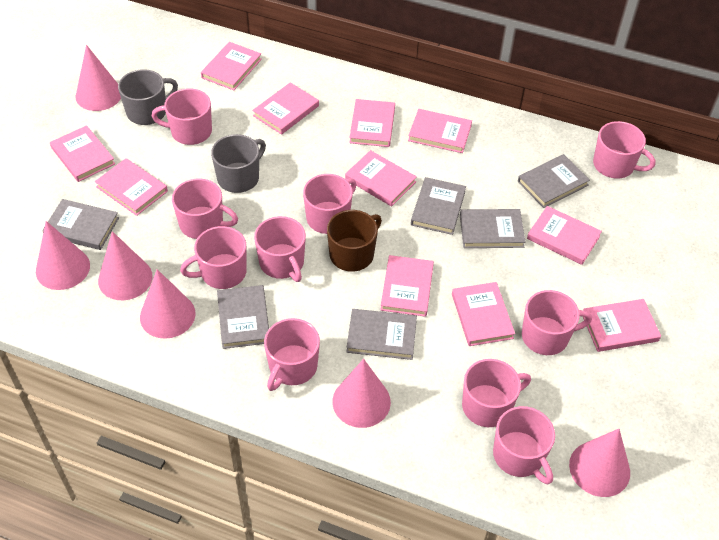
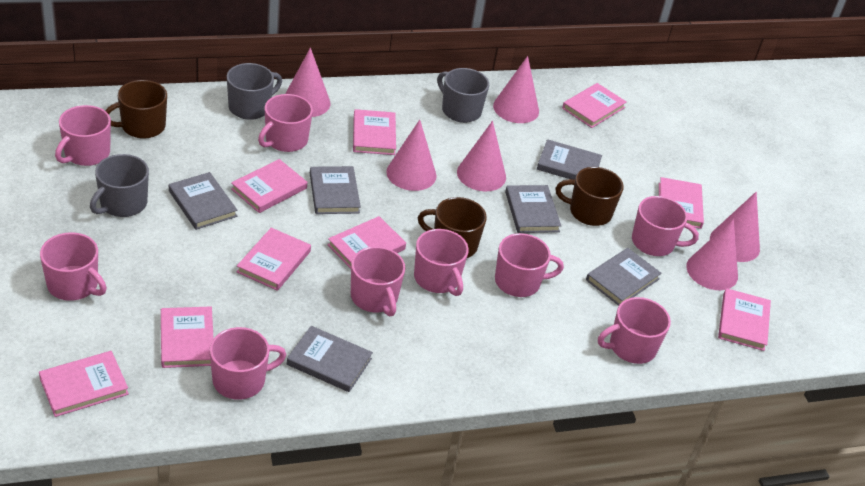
brown mug: [327,210,382,272] = 1 -> [105,80,167,138] [418,197,487,258] [556,167,624,226] = 3
grey mug: [118,69,178,125] [211,134,266,193] = 2 -> [90,154,149,217] [227,63,282,120] [437,68,489,123] = 3
pink book: [50,125,115,182] [95,158,168,216] [201,42,262,90] [252,82,319,135] [345,150,417,206] [349,99,395,147] [380,255,434,317] [408,109,472,153] [452,282,515,346] [527,206,602,265] [583,299,661,352] = 11 -> [39,351,129,417] [161,306,214,368] [231,159,307,213] [237,228,311,291] [328,216,406,269] [353,109,396,155] [562,83,627,128] [659,177,704,229] [718,288,771,351] = 9
pink mug: [152,88,212,145] [172,178,238,239] [180,226,247,289] [254,216,306,282] [264,318,320,391] [303,174,357,234] [462,359,531,427] [493,406,555,485] [522,290,592,355] [593,121,655,179] = 10 -> [40,232,107,301] [55,105,111,166] [210,327,286,400] [258,94,313,152] [351,246,405,316] [414,229,469,296] [495,233,564,297] [598,297,671,364] [632,196,699,256] = 9

